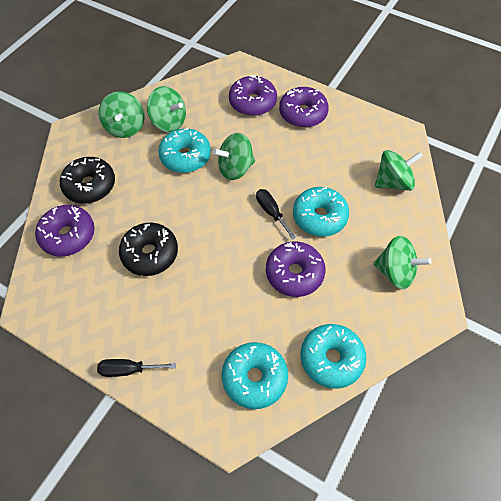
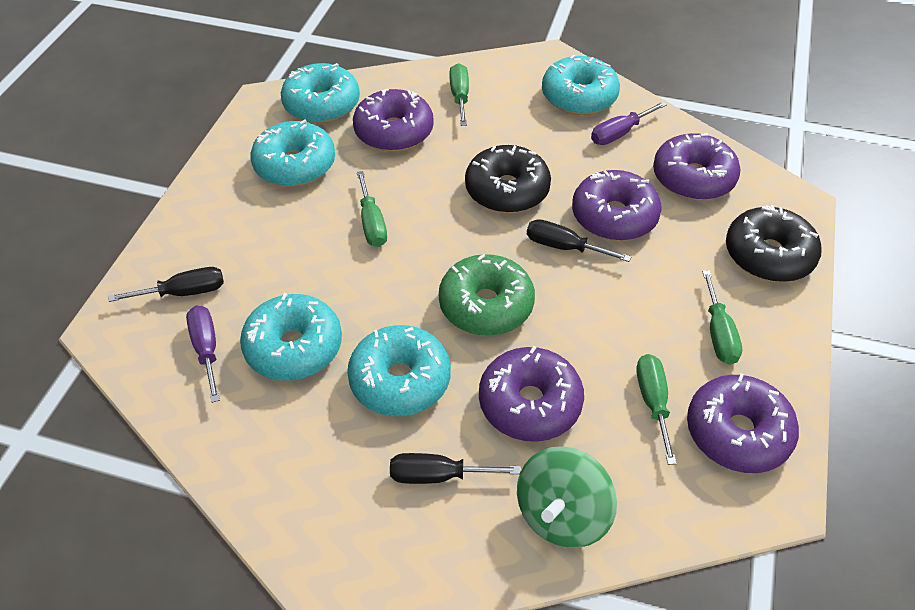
black screwdriver: [97,359,176,377] [256,189,296,240] = 2 -> [108,267,224,302] [390,453,521,484] [527,219,631,262] = 3
green donut: none = 0 -> [439,254,535,336] = 1
green screwdriver: none = 0 -> [357,171,387,247] [450,63,469,126] [636,354,677,465] [702,270,742,365] = 4
green spinning top: [98,92,144,138] [147,86,186,132] [213,133,255,180] [373,236,431,289] [375,150,423,191] = 5 -> [517,446,617,548] = 1
purple donut: [35,205,95,257] [229,75,277,116] [266,241,326,297] [279,87,329,128] = 4 -> [353,89,434,152] [479,346,584,442] [572,170,662,241] [653,133,741,200] [687,374,799,473] = 5
purple screwdriver: none = 0 -> [186,306,220,403] [591,102,667,145] = 2
turquoise donut: [158,128,211,173] [222,342,288,409] [293,187,349,237] [301,324,366,389] = 4 -> [240,293,342,381] [250,119,335,187] [281,63,360,123] [347,325,451,416] [542,55,620,115] = 5

